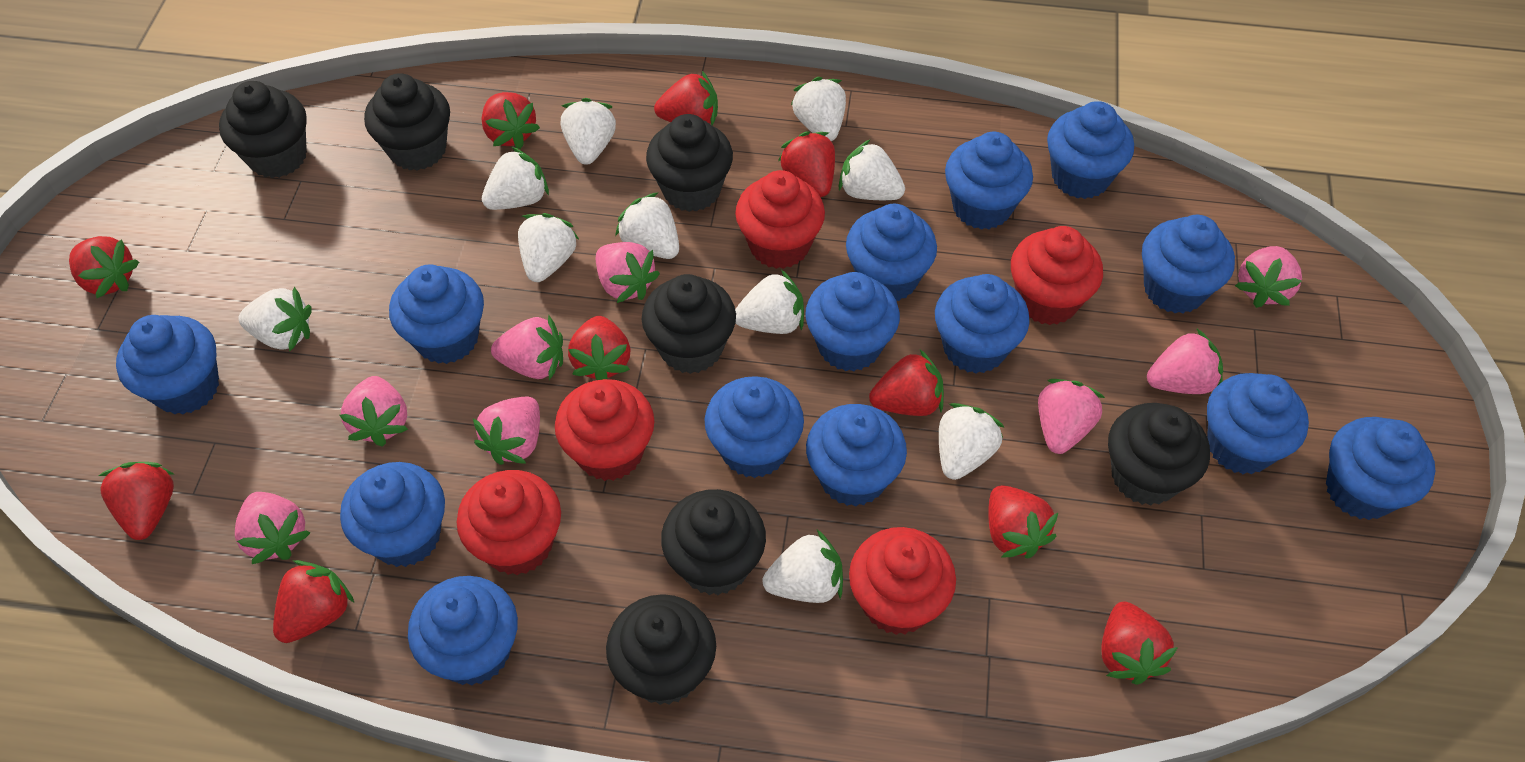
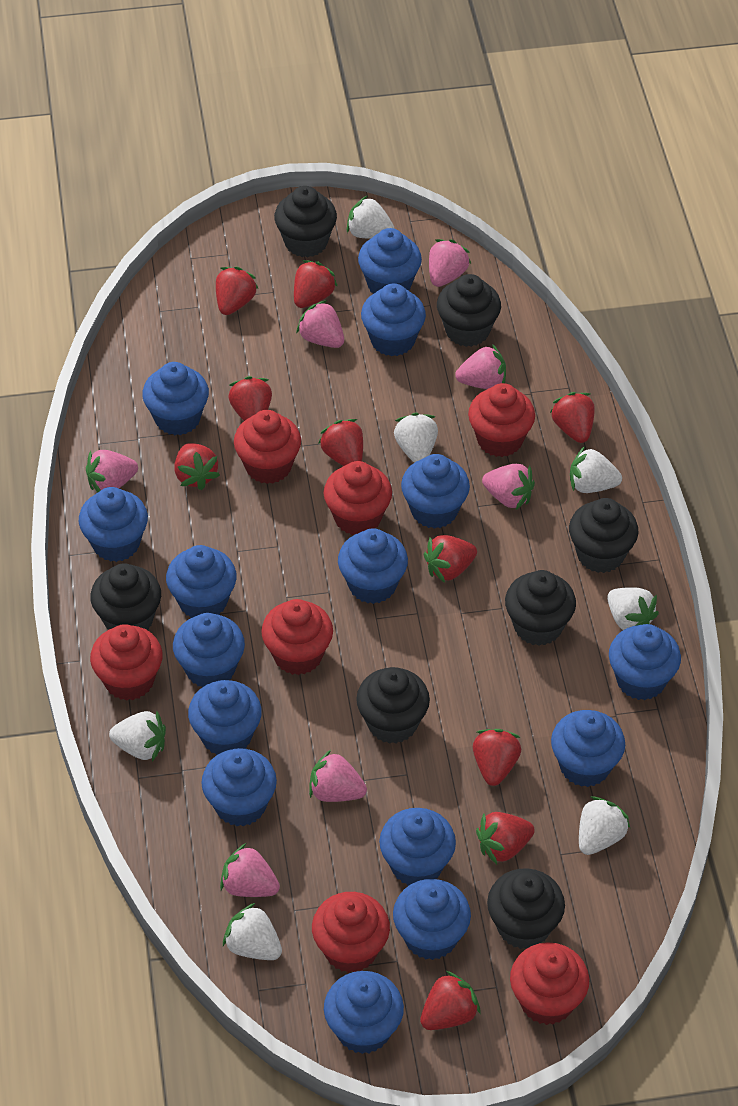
blue cupcake: [116,315,219,415] [340,462,445,567] [389,264,484,364] [408,576,518,686] [705,376,804,478] [805,272,900,372] [806,404,907,507] [846,204,937,301] [935,274,1030,374] [945,132,1033,230] [1047,101,1134,199] [1142,215,1235,313] [1207,373,1309,474] [1326,417,1435,520] = 14 -> [79,487,148,562] [142,362,209,435] [166,545,237,618] [173,613,245,687] [188,680,262,755] [201,748,277,826] [324,971,404,1054] [338,528,408,604] [358,228,422,294] [361,284,426,356] [379,808,456,886] [393,879,471,960] [401,454,470,529] [551,710,625,787] [609,624,681,700] = 15
pink strawberry: [235,492,311,564] [339,376,408,447] [473,397,540,465] [491,314,563,380] [596,242,660,303] [1038,379,1105,454] [1147,329,1223,394] [1235,246,1302,308] = 8 -> [86,450,138,492] [220,843,280,897] [296,300,344,348] [309,750,367,802] [429,239,471,287] [455,344,506,389] [482,464,535,510] = 7
red cupcake: [457,470,561,575] [555,379,655,481] [735,170,825,269] [849,527,956,635] [1011,226,1103,325] = 5 -> [90,624,163,701] [234,410,301,484] [261,599,333,675] [312,892,390,973] [323,461,392,535] [468,383,535,457] [510,942,589,1025] = 7
white strawberry: [238,286,312,351] [482,147,549,210] [518,213,579,282] [561,98,616,165] [615,192,679,259] [735,270,804,334] [762,530,843,603] [791,77,846,141] [838,140,905,200] [939,403,1005,480] = 10 -> [109,711,166,761] [223,903,282,960] [347,195,395,239] [394,413,438,463] [570,446,622,493] [579,796,630,855] [607,587,659,630] = 7

